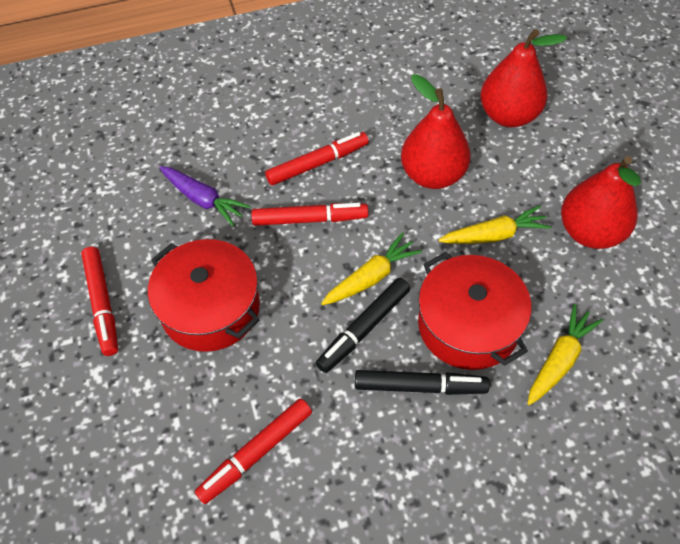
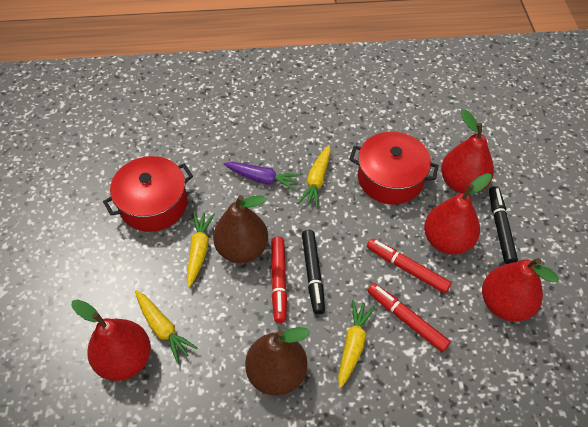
brown pear: none = 0 -> [213,195,268,263] [245,327,310,395] = 2
red marker: [81,247,118,356] [195,399,312,504] [251,203,368,226] [265,132,369,186] = 4 -> [271,236,287,323] [367,238,451,293] [368,283,451,352] = 3
red pear: [401,74,471,189] [480,29,567,127] [561,156,641,249] = 3 -> [72,299,151,381] [424,173,492,255] [441,109,494,194] [482,258,559,322] = 4
yellow carrot: [321,232,422,305] [439,205,551,244] [527,304,603,405] = 3 -> [135,290,197,364] [187,212,215,287] [298,145,331,208] [338,300,375,388] = 4

